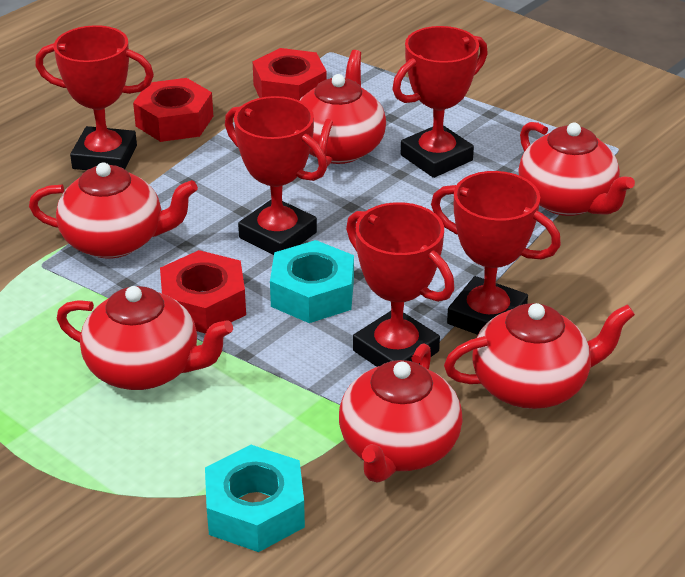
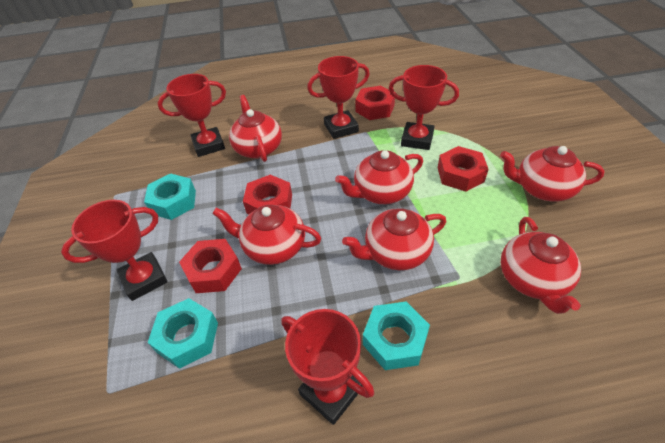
red nut: [133,78,213,142] [160,250,246,334] [252,48,327,100] = 3 -> [179,239,242,293] [243,175,292,215] [355,86,395,120] [438,146,488,192] = 4
turquoise nut: [205,445,305,552] [270,240,354,323] = 2 -> [144,173,196,220] [147,298,218,369] [363,301,430,370] = 3

